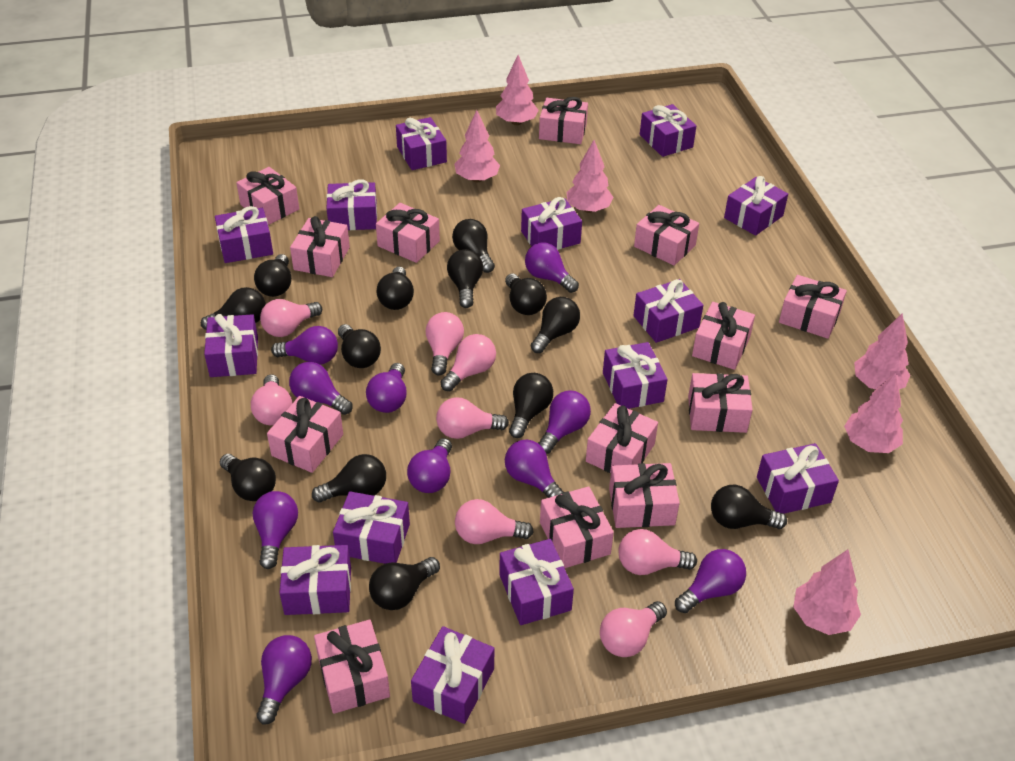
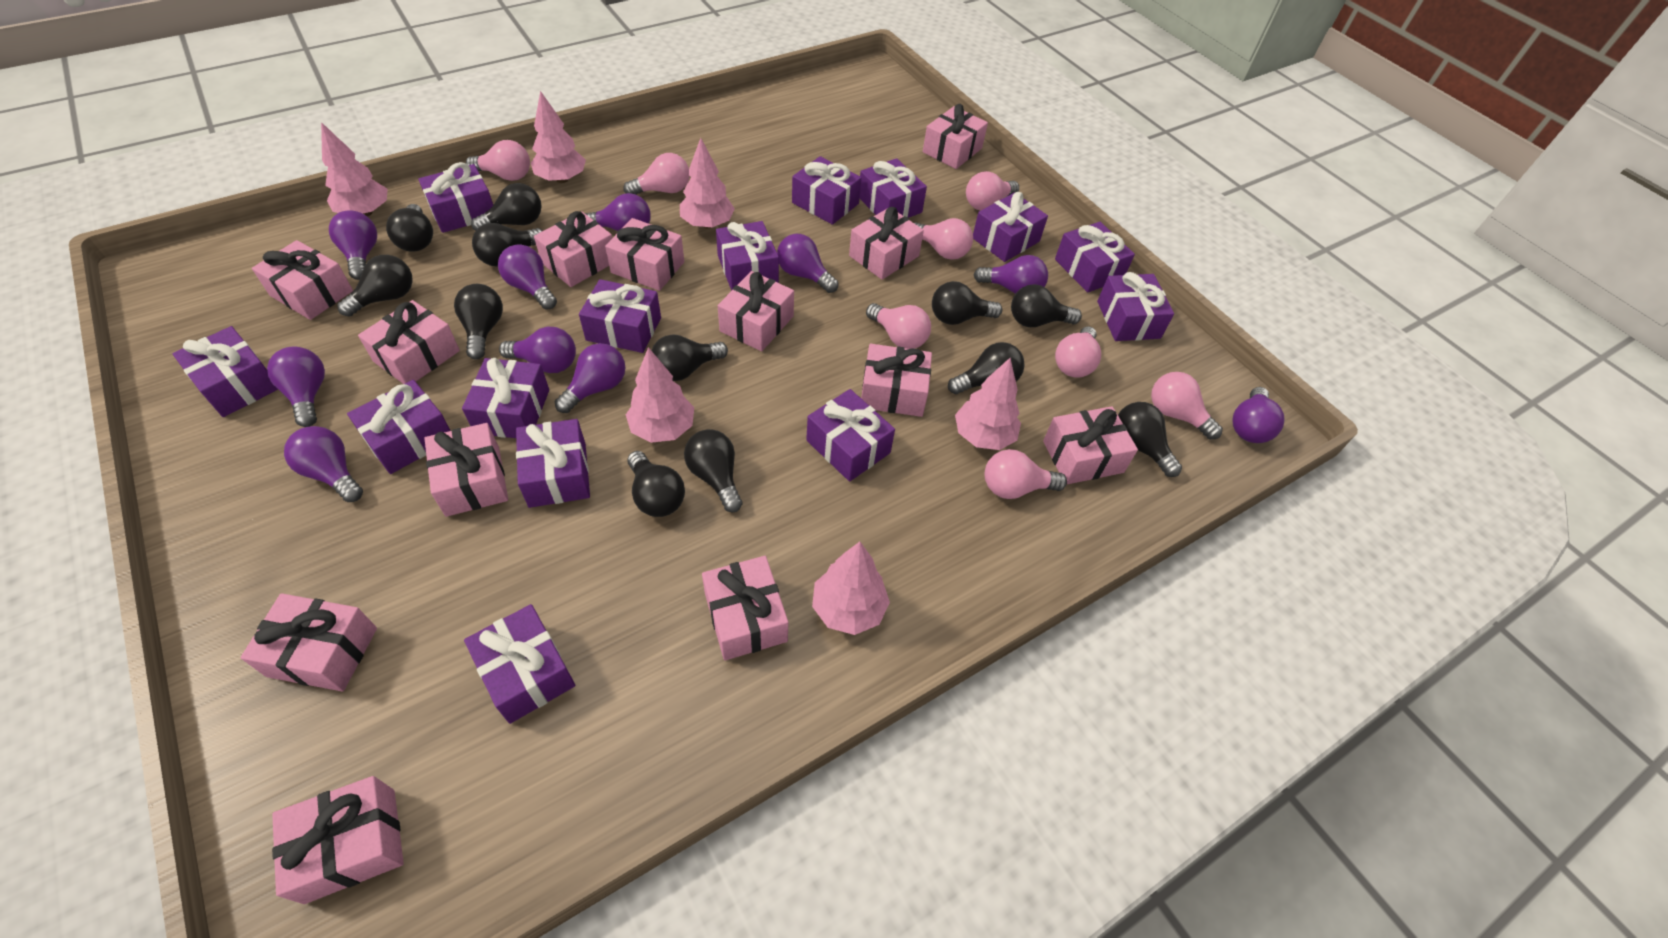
black light bulb: [201,287,266,330] [220,454,276,501] [254,254,291,297] [312,454,386,502] [338,324,381,368] [369,557,440,610] [376,267,414,310] [447,249,483,308] [452,219,495,273] [505,274,547,315] [509,373,553,438] [531,297,580,353] [711,485,787,529] = 13 -> [337,255,413,317] [386,204,433,252] [454,284,503,359] [471,183,542,231] [472,223,543,266] [627,451,685,517] [651,334,728,381] [684,429,742,512] [932,281,1002,325] [948,342,1025,394] [1011,284,1082,327] [1118,402,1182,477] = 12

